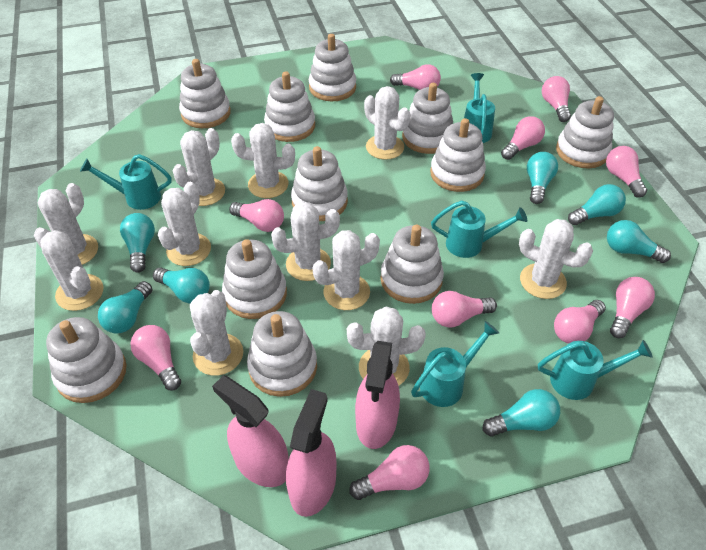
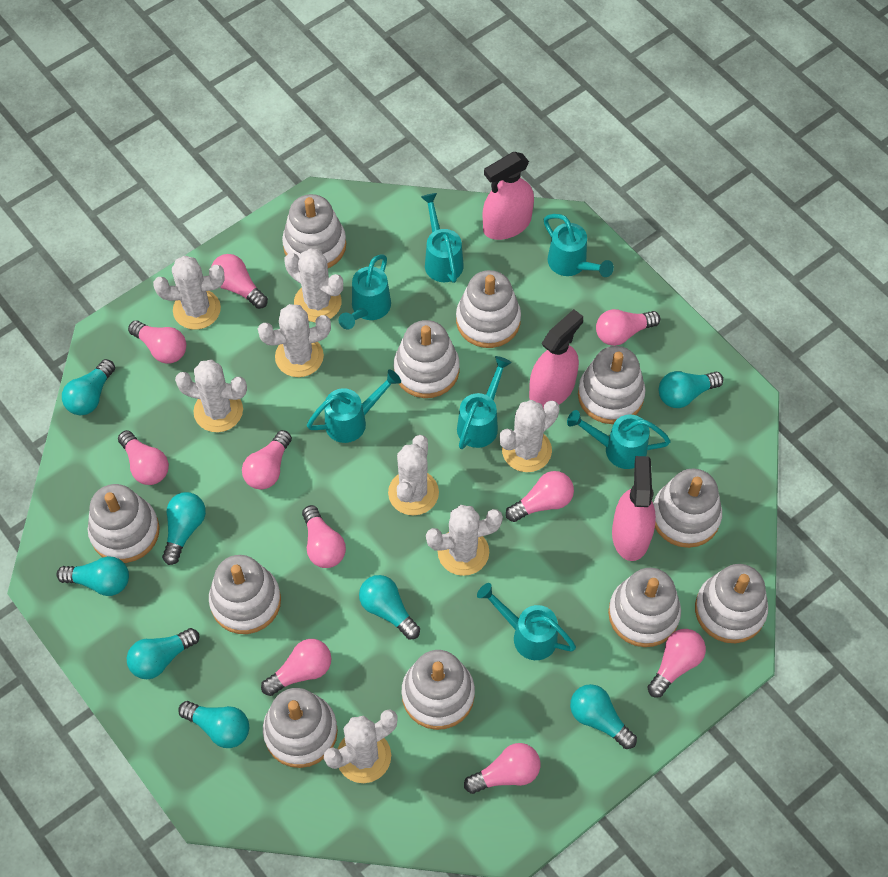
turquoise light bulb: [98,281,152,334] [120,213,155,273] [153,267,210,303] [483,389,560,437] [527,152,558,204] [568,184,626,225] [607,220,671,263] = 7 -> [56,556,129,596] [62,359,115,415] [127,628,199,679] [162,492,206,565] [178,701,249,748] [359,575,420,639] [570,684,637,749] [659,371,723,408] = 8
turquoise watering can: [80,154,172,210] [411,321,499,407] [431,200,527,258] [464,73,495,143] [538,340,652,400] = 5 -> [307,370,401,443] [339,254,391,329] [421,193,464,283] [457,356,512,449] [477,583,576,660] [544,214,614,277] [567,410,671,469] = 7
white cactus: [34,183,98,265] [36,228,104,311] [158,182,211,266] [173,128,225,206] [190,290,243,376] [231,123,295,198] [271,202,340,281] [312,230,380,310] [347,307,426,386] [364,86,410,160] [519,219,593,299] = 11 -> [153,256,225,330] [175,360,247,432] [258,304,331,377] [284,248,343,322] [324,709,398,783] [388,435,439,515] [426,505,503,576] [500,400,559,472] = 8

